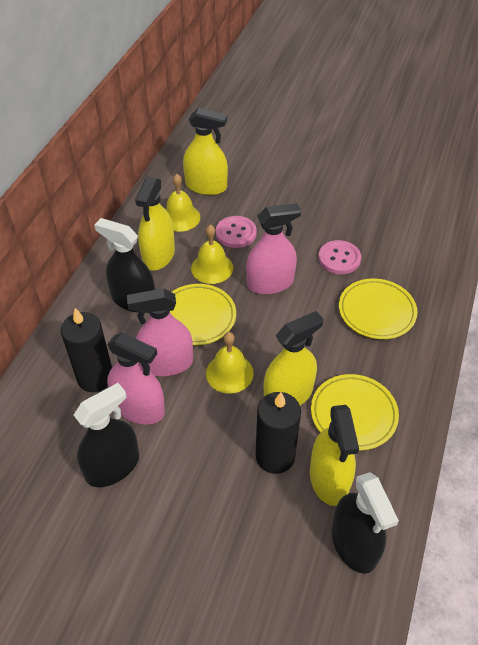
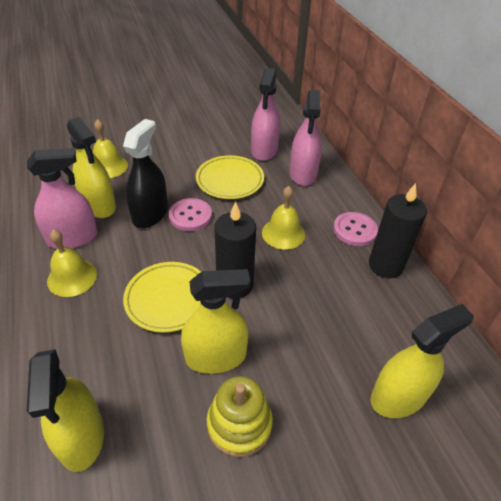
black spray bottle: [74,383,139,487] [94,218,155,312] [332,472,399,574] = 3 -> [123,119,168,228] = 1
yellow plate: [170,284,236,345] [311,374,399,450] [339,278,417,339] = 3 -> [123,262,201,333] [196,155,264,199] = 2
yellow stacking toy: none = 0 -> [207,376,273,457] = 1

